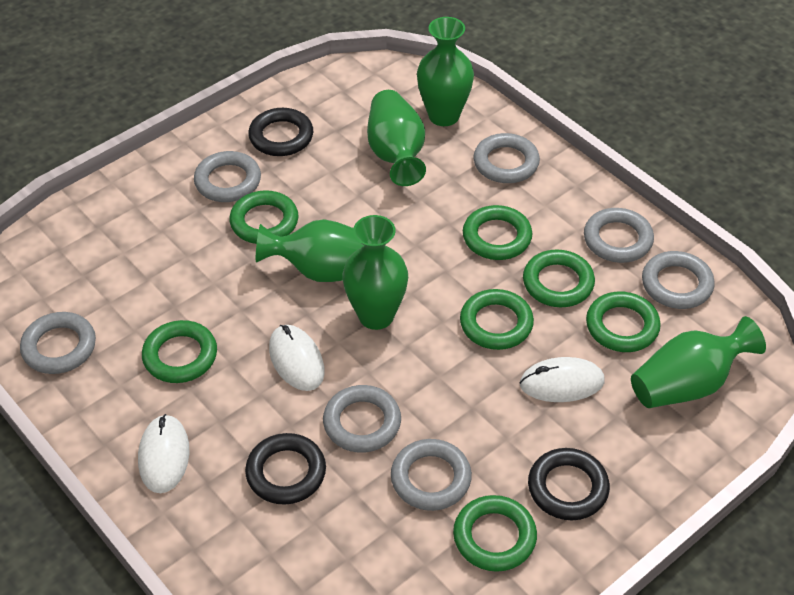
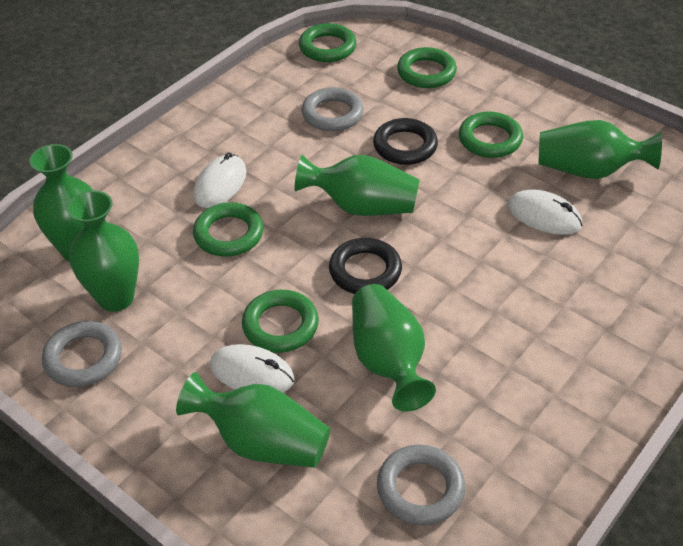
black ring: [245,433,326,505] [248,108,313,156] [528,448,610,520] = 3 -> [329,238,402,294] [373,118,438,165] = 2
green ring: [142,320,217,383] [229,190,298,244] [453,495,537,572] [460,289,534,350] [463,205,532,260] [523,250,595,307] [586,292,661,352] = 7 -> [193,202,263,257] [242,290,319,353] [299,23,356,62] [397,47,457,88] [459,112,523,158] = 5
green vase: [256,219,364,282] [343,215,408,330] [367,90,426,186] [417,17,474,126] [631,316,766,408] = 5 -> [29,144,93,262] [67,190,139,312] [176,372,330,468] [294,155,420,216] [352,284,436,412] [538,120,662,179] = 6
grey ring: [20,312,96,374] [194,151,261,202] [323,385,401,453] [391,439,472,511] [473,133,540,183] [584,208,654,263] [642,251,715,309] = 7 -> [42,321,122,387] [302,87,364,131] [377,445,465,526] = 3

